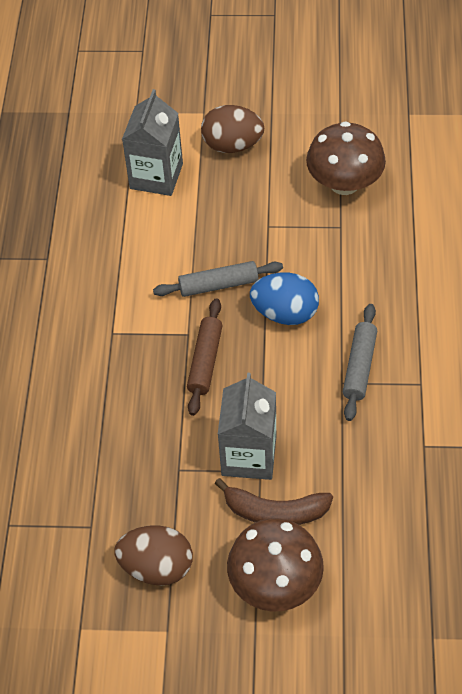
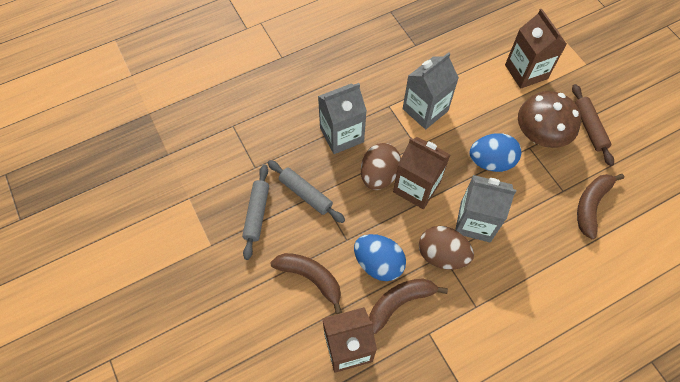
blue egg: [250,273,319,325] = 1 -> [354,234,406,281] [469,133,521,172] = 2
brown banana: [214,478,333,525] = 1 -> [270,253,342,314] [369,278,448,334] [577,174,624,239] = 3
brown carton: none = 0 -> [323,307,377,373] [393,137,450,209] [505,9,567,89] = 3
brown mushroom: [227,518,324,612] [306,121,386,195] = 2 -> [518,91,581,148] = 1
grey carton: [122,89,183,196] [218,373,276,480] = 2 -> [318,83,367,154] [403,52,459,129] [455,175,516,242] = 3

